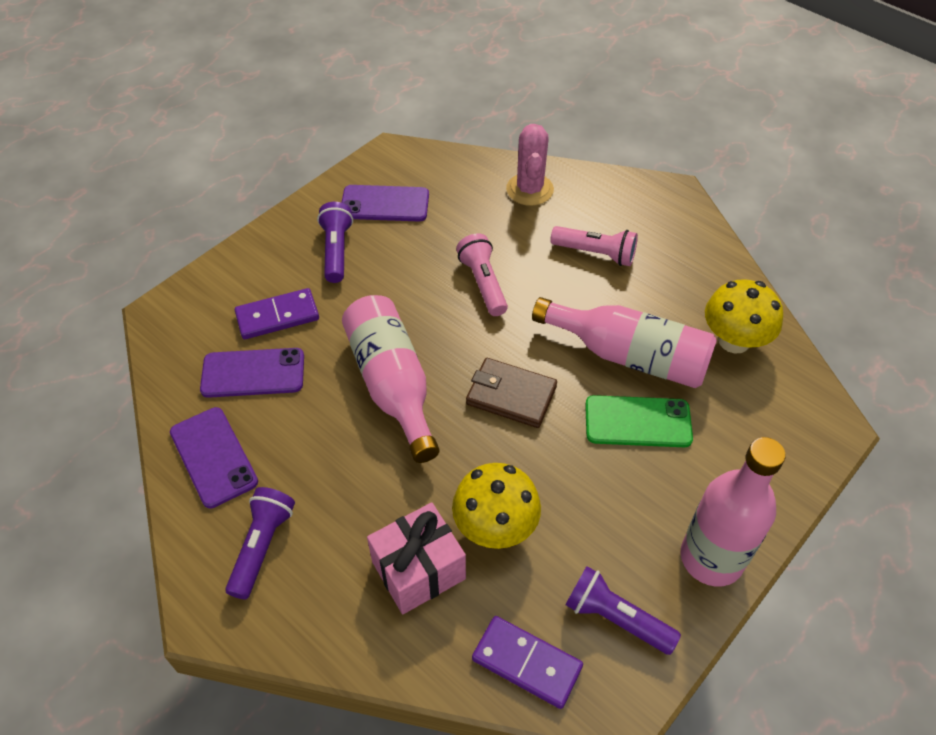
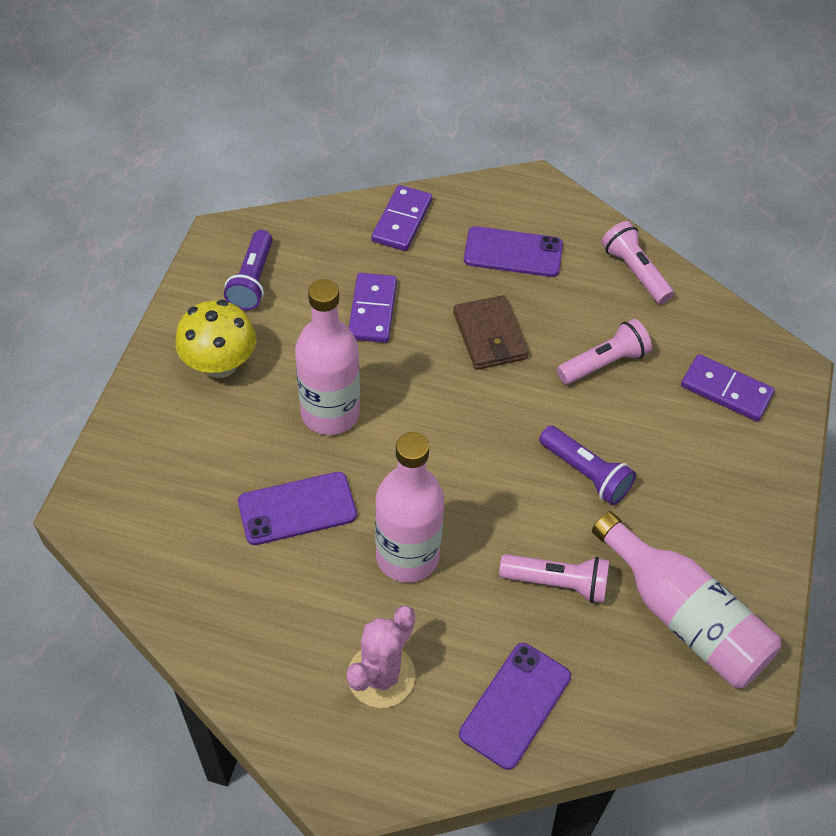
green phone: [585,395,693,447] = 1 -> none = 0
pink flashlight: [456,234,508,316] [550,226,638,266] = 2 -> [499,554,609,603] [557,319,652,385] [601,221,674,304] = 3
pink gift: [367,502,466,614] = 1 -> none = 0
purple domino: [235,288,319,339] [472,616,583,709] = 2 -> [349,273,397,343] [371,185,432,251] [681,354,775,421] = 3
purple flashlight: [225,487,295,600] [317,202,353,283] [565,566,681,655] = 3 -> [224,230,273,310] [539,425,636,505] = 2
yellow mushroom: [452,463,541,549] [705,279,783,353] = 2 -> [175,300,256,378] = 1

